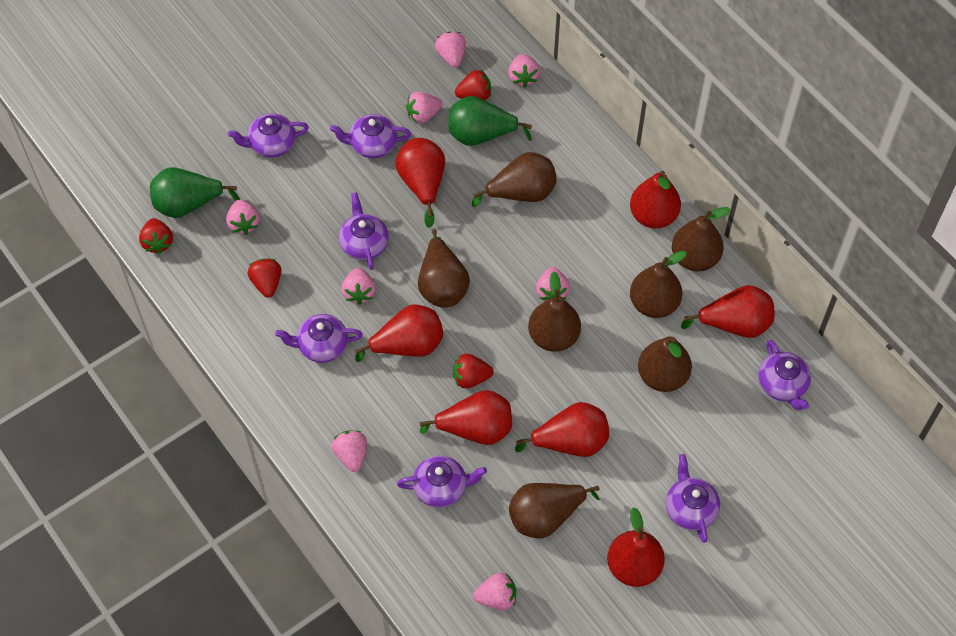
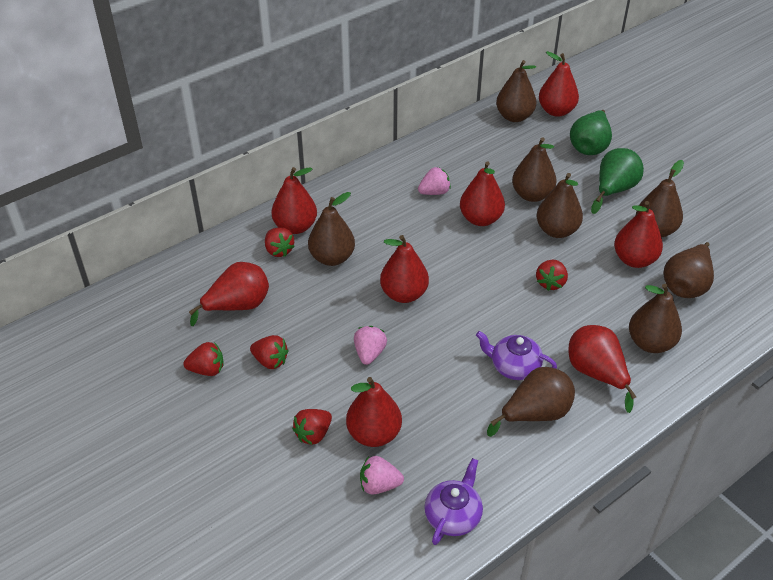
brown pear: [418,230,470,308] [472,152,557,207] [509,483,600,538] [528,271,581,352] [630,251,687,318] [638,336,692,392] [672,207,730,271] = 7 -> [308,192,355,266] [487,367,575,437] [496,60,536,122] [512,137,557,202] [536,173,583,238] [629,284,682,353] [636,160,684,238] [664,242,714,298] = 8
pink strawberry: [226,200,260,235] [331,430,367,472] [341,268,376,305] [406,92,442,124] [435,32,466,68] [473,572,516,610] [508,54,540,87] [536,267,570,301] = 8 -> [354,326,387,365] [360,456,404,495] [418,167,451,195] = 3
purple teapot: [228,113,309,157] [275,314,363,363] [330,114,411,158] [339,192,389,270] [397,456,487,508] [666,454,720,543] [758,340,811,410] = 7 -> [424,458,483,545] [476,331,557,380] = 2
red pear: [355,305,443,362] [395,138,445,228] [420,390,512,445] [515,402,609,457] [607,507,665,587] [630,171,681,228] [681,285,775,338] = 7 -> [189,262,269,326] [271,167,317,234] [346,377,402,447] [380,235,429,303] [460,161,505,226] [539,51,579,117] [568,325,636,413] [614,201,663,268] = 8
red strawberry: [139,218,173,254] [247,259,281,298] [453,354,494,388] [455,70,491,100] = 4 -> [183,342,224,376] [250,335,289,369] [265,227,295,257] [292,409,332,445] [536,260,568,291] = 5

